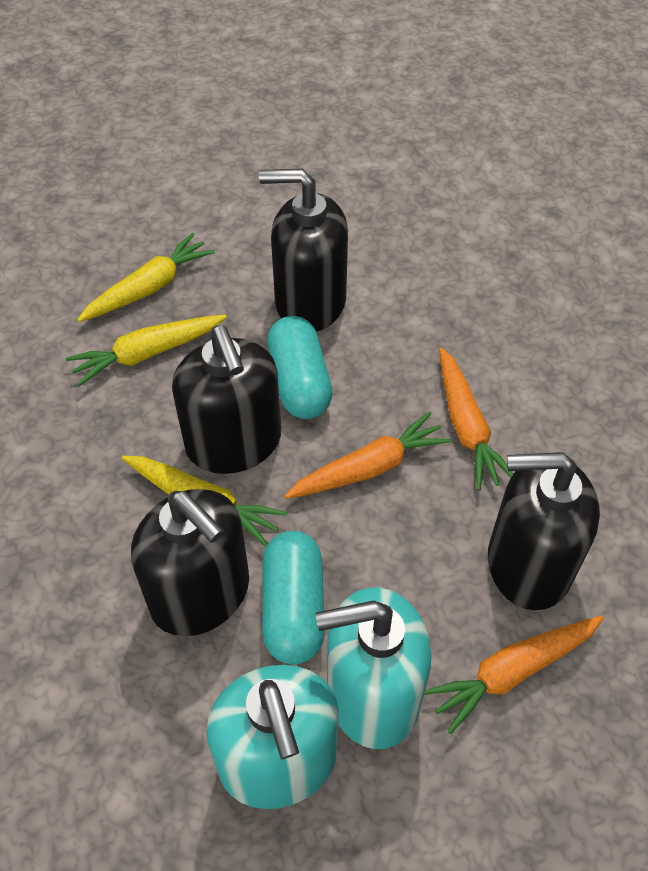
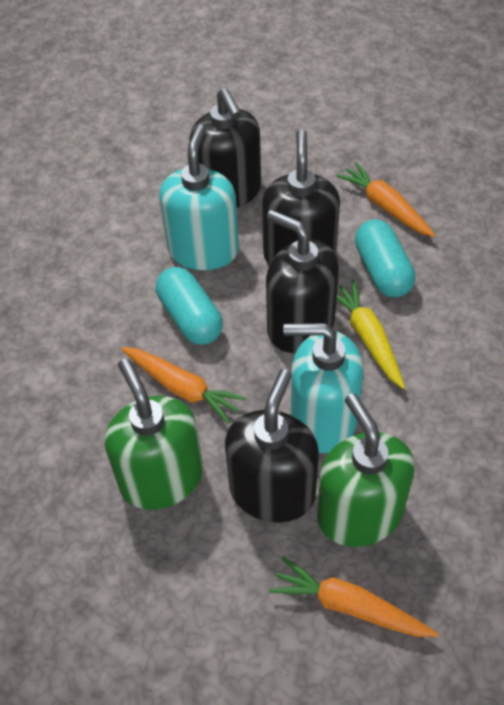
green soap dispenser: none = 0 -> [105,358,203,510] [317,393,415,547] = 2
yellow carrot: [66,315,227,386] [77,233,215,322] [122,456,288,547] = 3 -> [337,280,405,389] = 1

